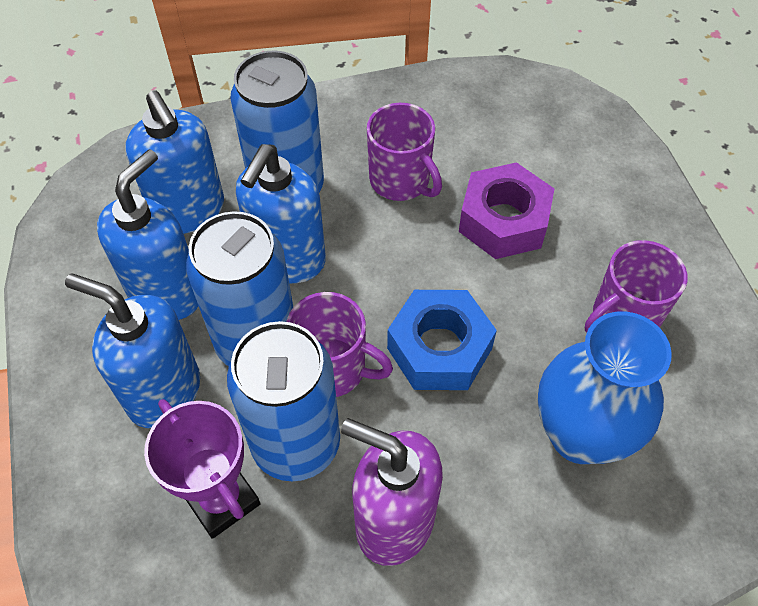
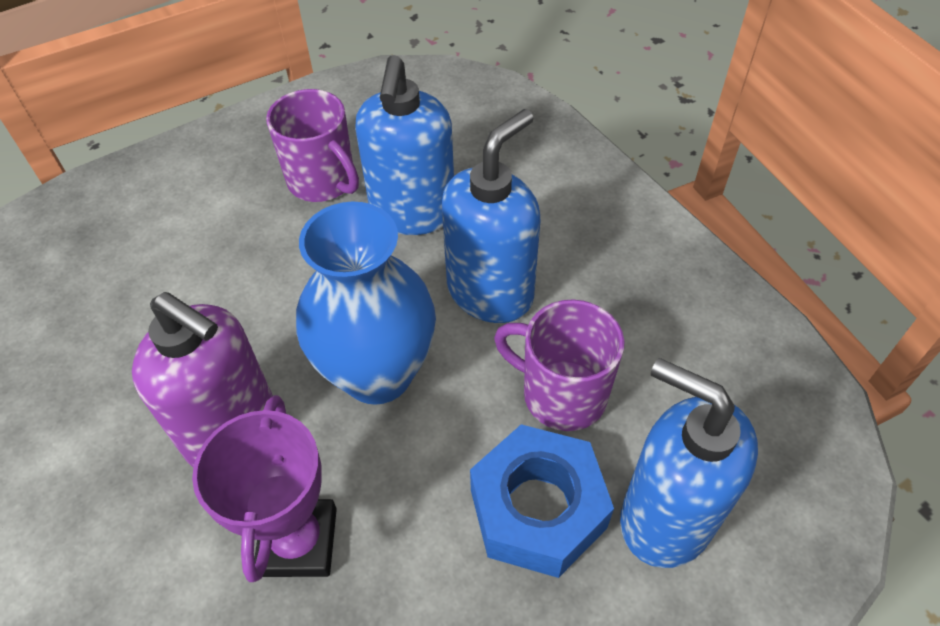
blue can: [186,211,293,366] [227,321,340,481] [230,51,324,192] = 3 -> none = 0
blue soap dispenser: [65,274,200,428] [97,149,198,320] [125,90,224,234] [236,144,326,283] = 4 -> [355,55,454,235] [442,109,540,323] [620,358,758,568] = 3
purple mug: [286,292,393,397] [367,103,442,201] [585,240,687,332] = 3 -> [266,89,359,202] [494,300,624,431] = 2
purple nut: [459,162,554,259] = 1 -> none = 0

